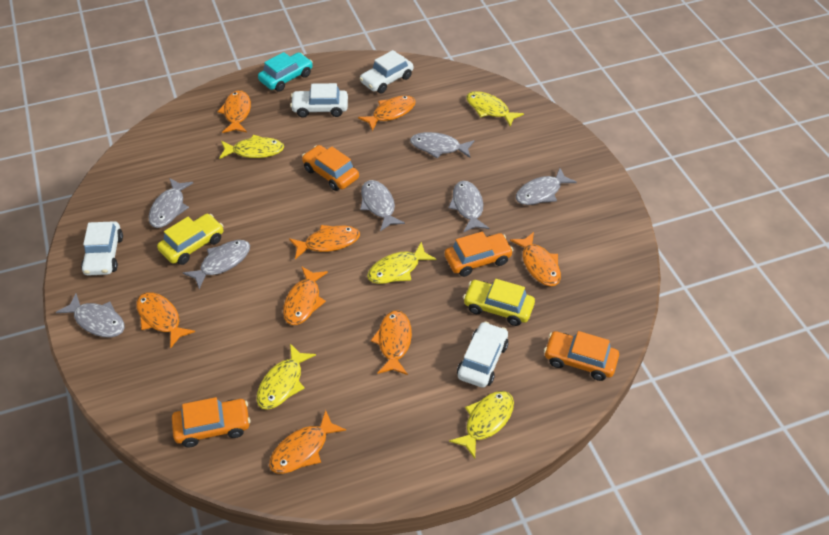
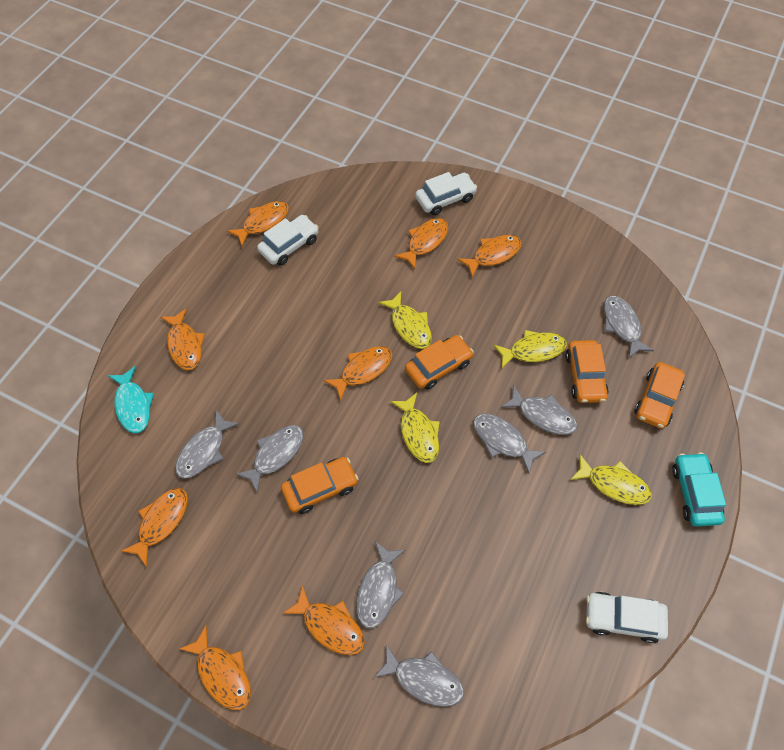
turquoise fish: none = 0 -> [108,366,154,433] = 1
white car: [81,221,123,275] [290,83,348,118] [359,50,413,94] [457,321,509,388] = 4 -> [257,215,319,266] [415,172,477,215] [586,592,668,643] = 3
yellow car: [157,214,223,265] [463,279,535,326] = 2 -> none = 0
yellow fish: [219,134,284,159] [257,344,316,410] [367,242,436,284] [449,391,514,459] [466,91,524,127] = 5 -> [378,291,432,349] [390,393,440,463] [493,330,567,368] [570,454,652,505] = 4

